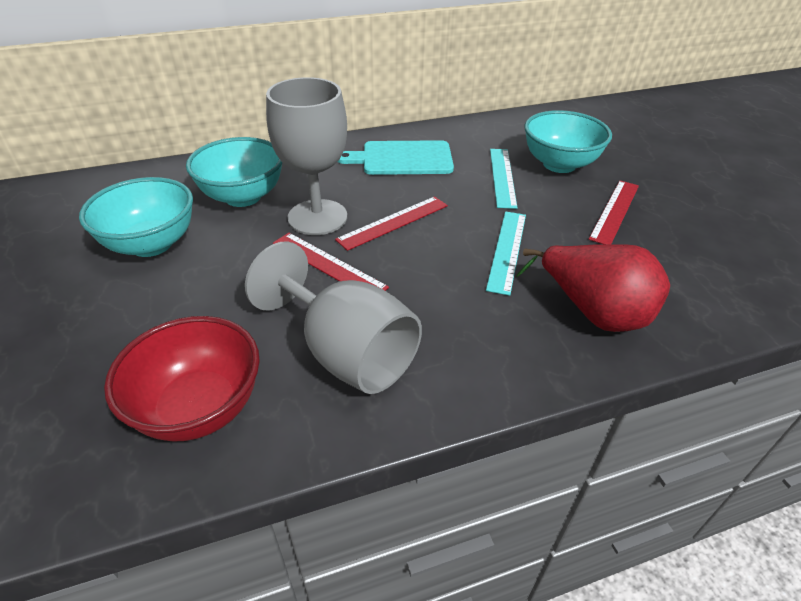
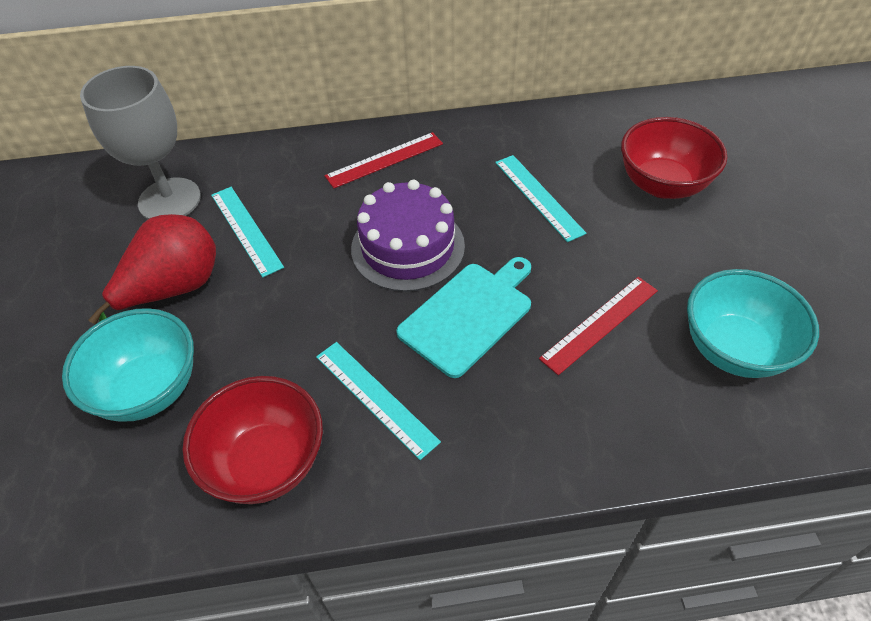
grey goblet: [245,241,422,394] [266,77,347,235] = 2 -> [80,66,201,219] = 1
purple cake: none = 0 -> [351,180,465,292] = 1
red bowl: [104,316,260,442] = 1 -> [182,376,323,504] [621,117,727,199] = 2
red ruler: [273,233,389,291] [335,196,448,251] [588,180,639,244] = 3 -> [325,132,443,188] [539,277,658,375] = 2
turquoise bowl: [79,177,193,257] [186,137,282,207] [524,110,612,173] = 3 -> [62,308,194,422] [687,269,819,378] = 2
turquoise ruler: [486,211,526,296] [490,149,518,209] = 2 -> [211,187,284,277] [316,342,441,460] [495,155,586,242] = 3

